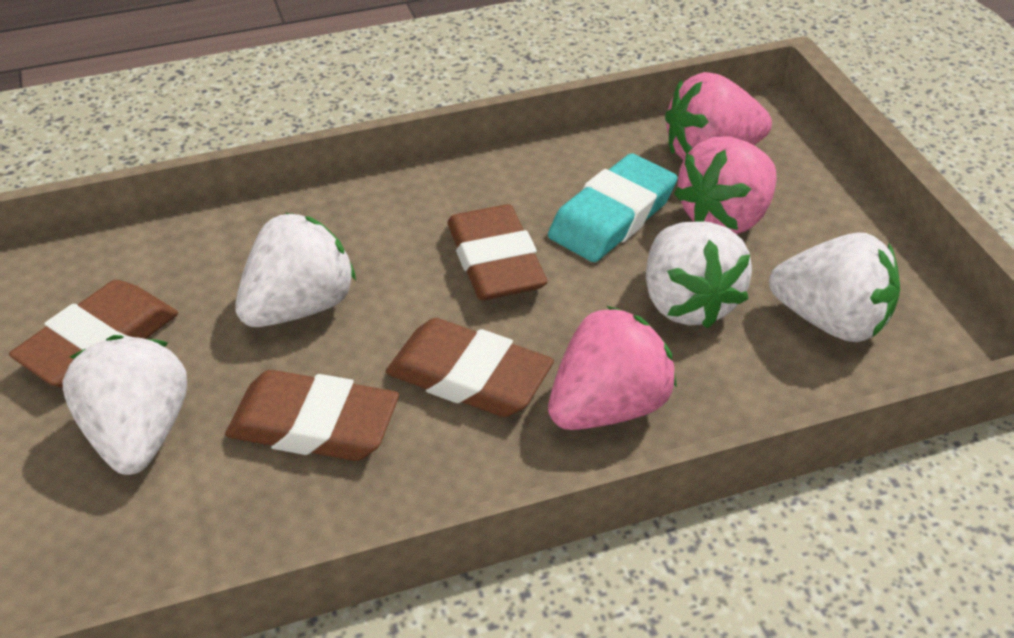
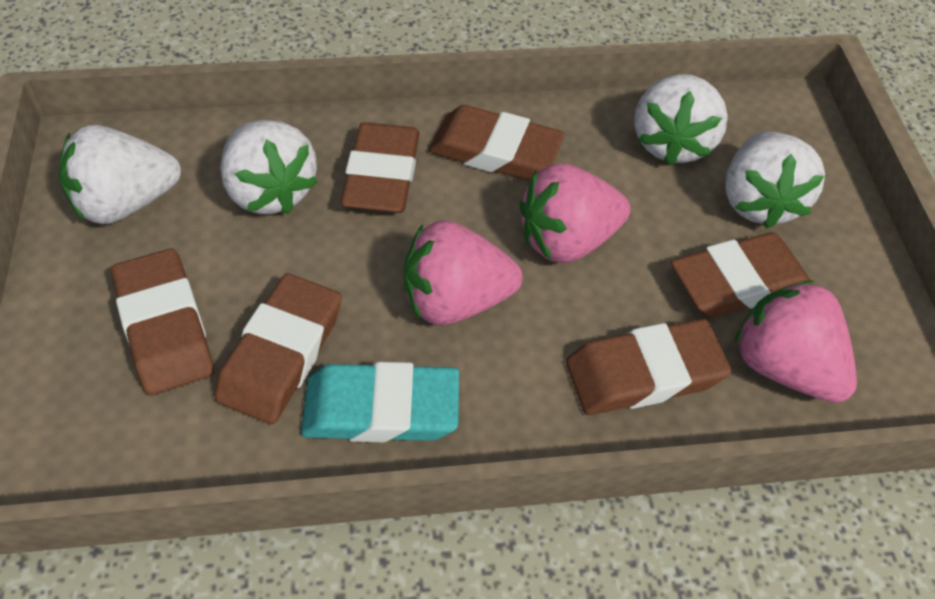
brown eraser: [9,280,178,388] [225,370,399,461] [385,318,554,417] [447,204,547,300] = 4 -> [111,248,214,395] [215,274,342,424] [340,122,420,213] [429,105,565,180] [566,319,731,415] [671,232,813,317] = 6

